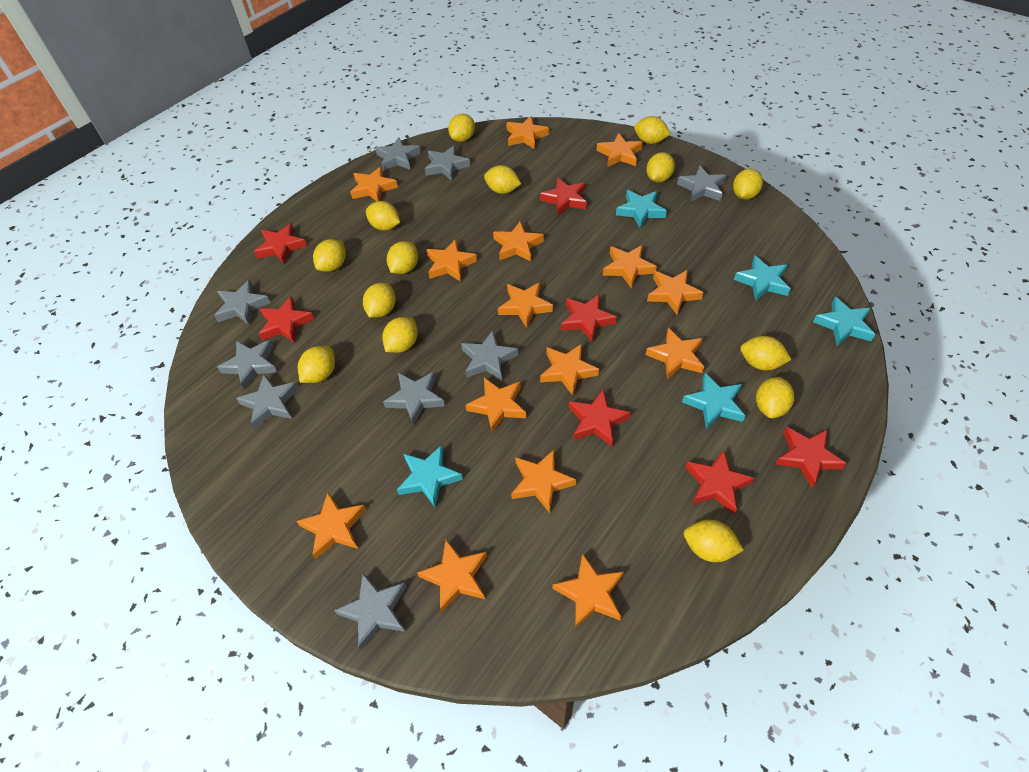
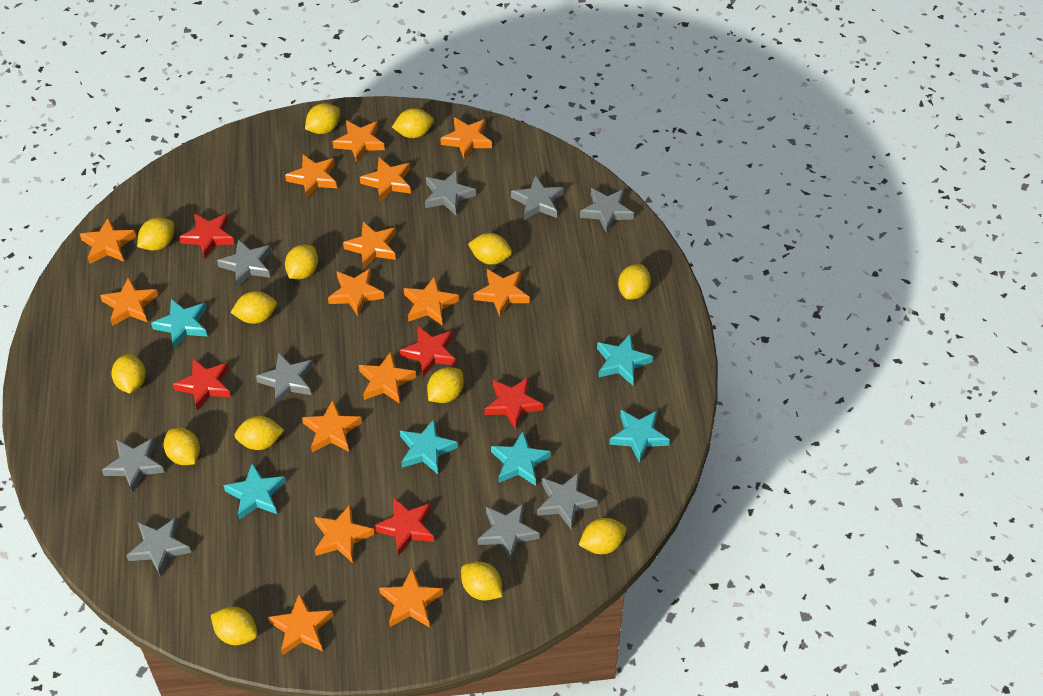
red star: [254,223,307,265] [258,296,314,343] [540,178,587,216] [561,294,617,342] [569,390,631,447] [685,450,754,514] [775,427,847,488] = 7 -> [173,359,231,411] [179,213,235,259] [373,497,434,555] [399,326,456,377] [484,378,543,430] = 5
turquoise star: [397,445,463,508] [616,190,667,228] [682,373,745,429] [734,255,791,301] [813,297,875,346] = 5 -> [151,299,208,349] [223,463,286,520] [400,419,458,474] [491,431,551,486] [597,334,653,386] [609,410,670,463] = 6

